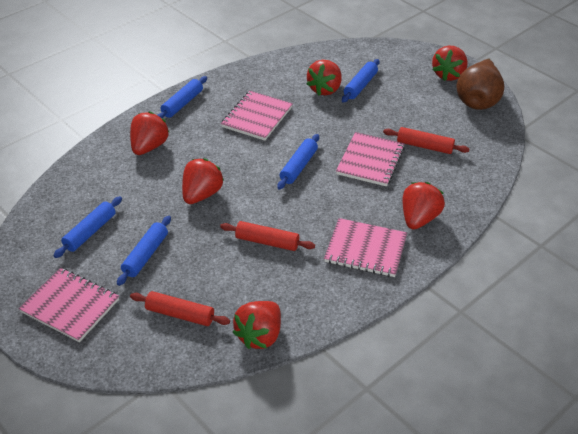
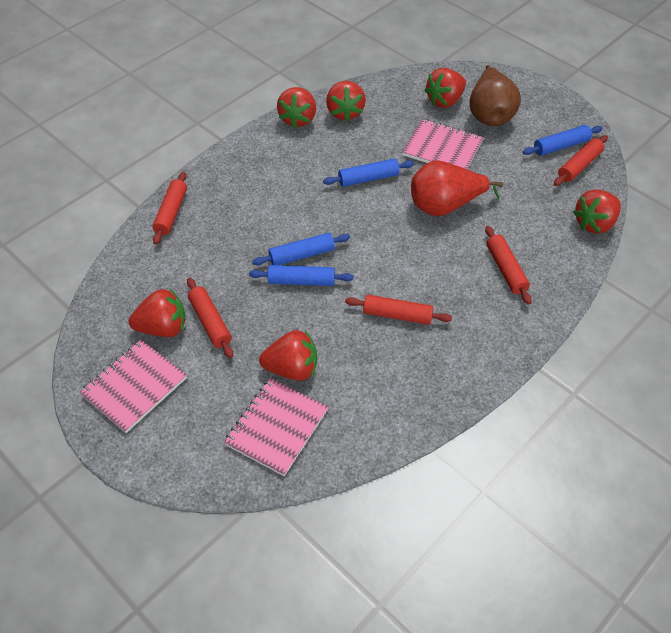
blue rolling pin: [54,196,122,258] [117,216,171,286] [157,76,207,118] [277,134,319,190] [342,59,380,103] = 5 -> [249,265,354,286] [252,233,350,265] [323,158,414,187] [523,125,602,156] = 4
pink notebook: [19,268,119,342] [221,91,293,141] [324,218,407,277] [336,132,405,186] = 4 -> [79,339,187,433] [224,378,328,476] [402,119,483,169] = 3
red pear: none = 0 -> [411,160,503,216] = 1
red rolling pin: [130,291,230,326] [220,221,315,251] [383,127,470,154] = 3 -> [152,172,187,245] [187,278,233,358] [345,295,452,325] [485,226,532,305] [554,135,608,186] = 5

